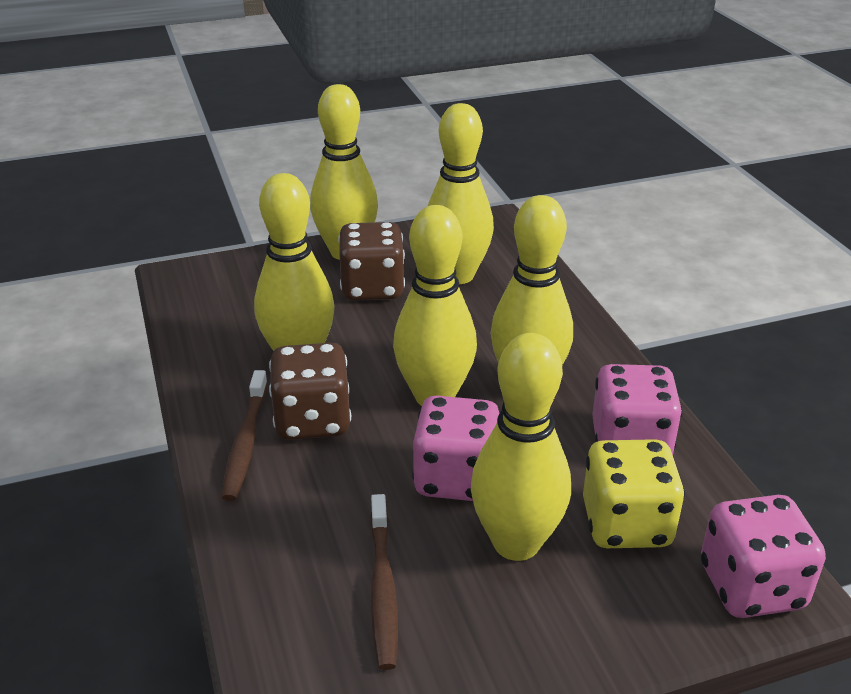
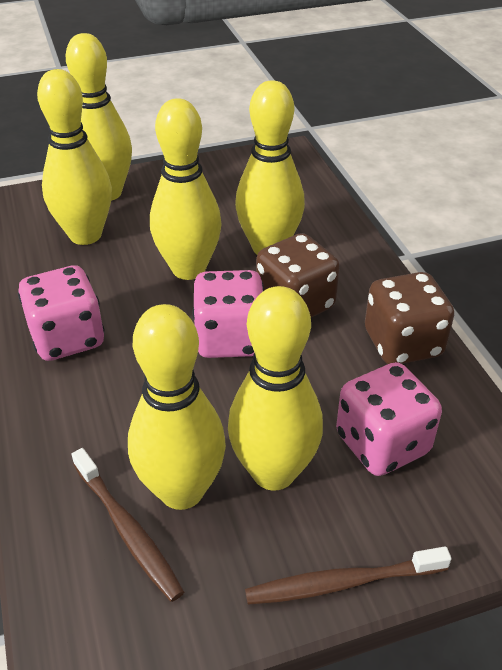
yellow dice: [583,439,685,548] = 1 -> none = 0

